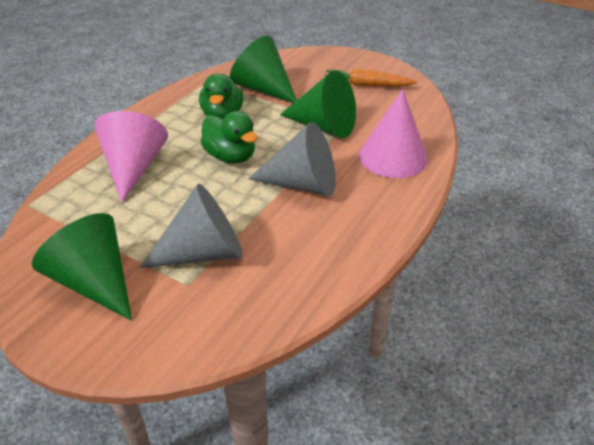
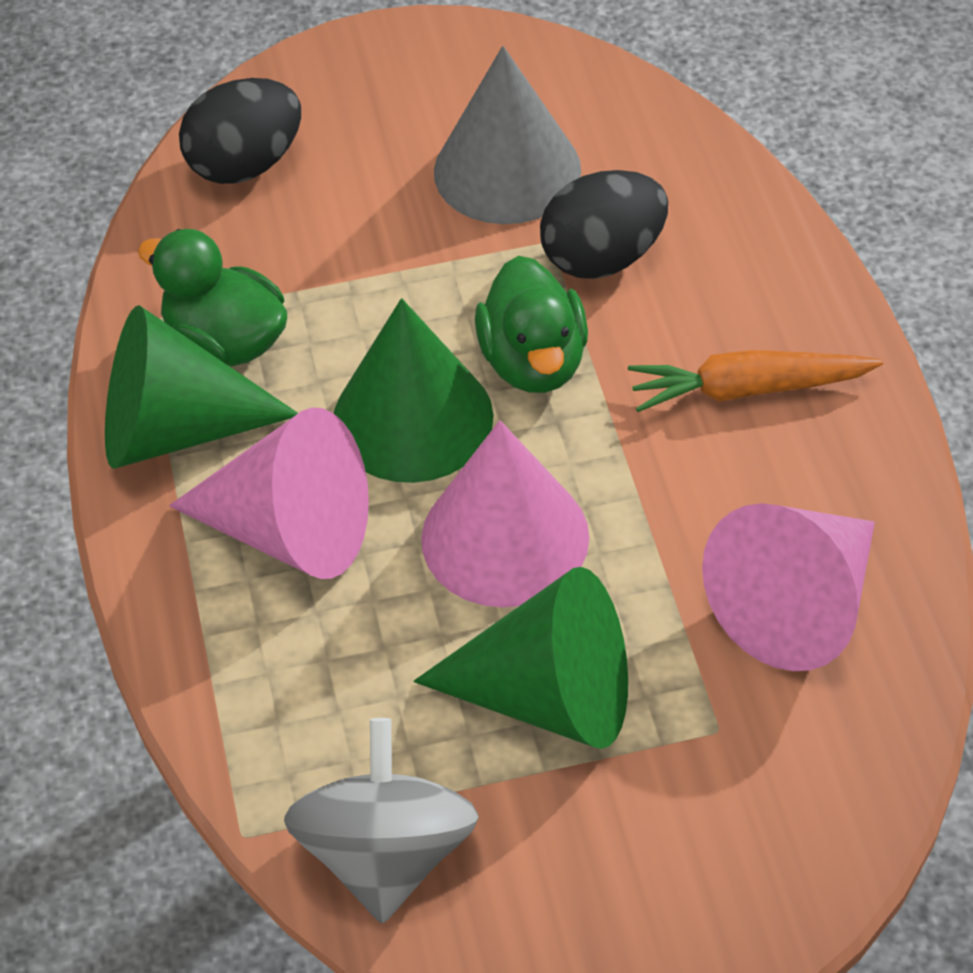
black egg: none = 0 -> [179,78,301,184] [540,170,668,279] = 2
grey cone: [139,184,243,268] [248,122,336,196] = 2 -> [434,46,581,224] = 1
grey spinning top: none = 0 -> [284,718,479,923] = 1
pink cone: [94,111,168,203] [359,89,428,178] = 2 -> [169,408,369,579] [421,420,589,608] [702,503,875,671] = 3

